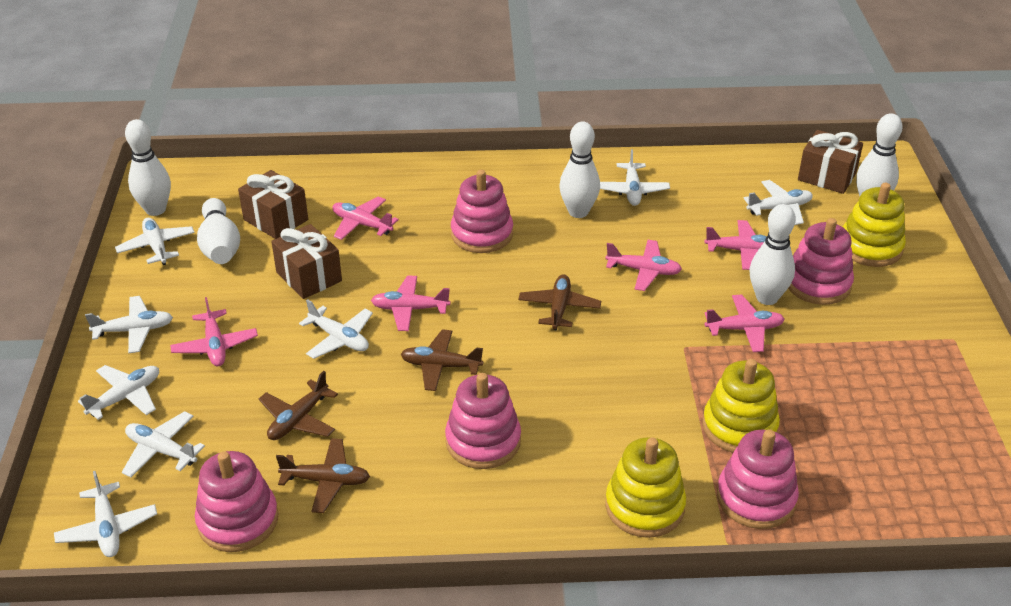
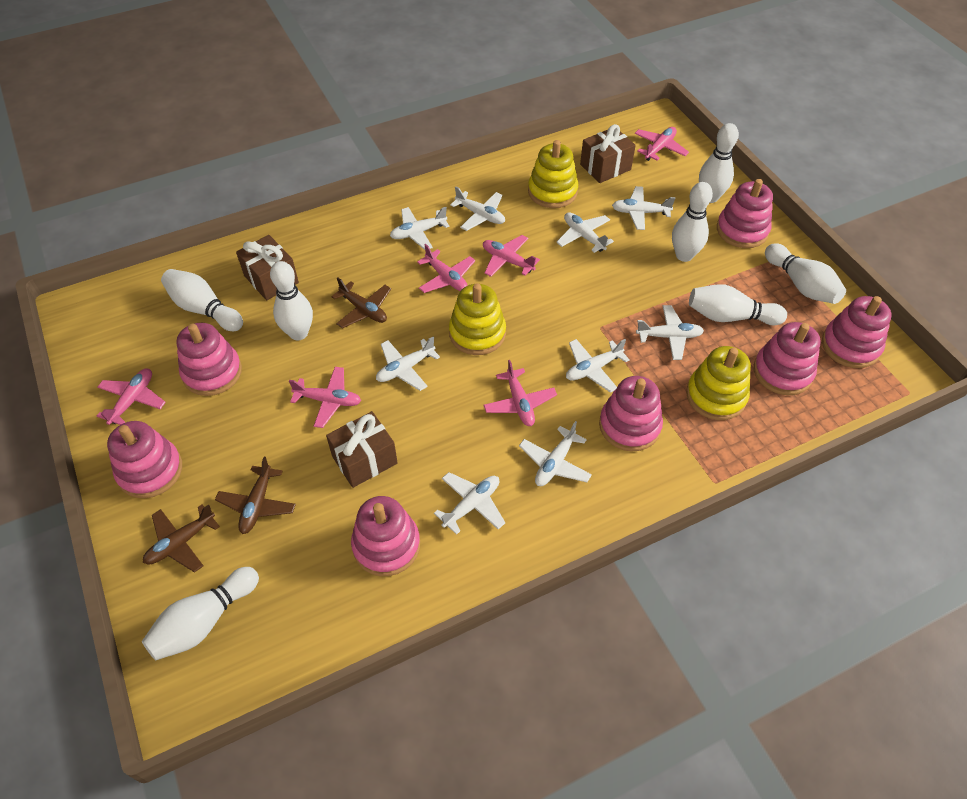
brown plane: [259,371,338,440] [276,438,370,513] [401,329,483,391] [518,274,601,331] = 4 -> [143,504,220,573] [215,457,296,534] [331,277,391,328] = 3
pink stacking toy: [195,451,279,552] [445,373,521,469] [451,170,513,253] [717,429,799,529] [788,218,854,305] = 5 -> [107,421,182,498] [176,323,242,396] [351,496,420,576] [599,376,663,451] [717,179,773,248] [754,322,821,395] [822,296,891,368] = 7
white bowling pin: [125,119,171,216] [197,198,240,264] [559,121,600,218] [750,204,796,305] [856,113,903,196] = 5 -> [142,567,259,660] [161,269,243,331] [270,261,313,340] [672,182,713,262] [689,284,787,325] [699,123,739,203] [765,243,846,304] = 7
white plane: [54,471,157,557] [78,365,159,420] [85,296,173,353] [115,218,195,265] [122,411,205,477] [299,299,373,359] [600,149,670,206] [743,180,813,225] = 8 -> [376,337,440,391] [390,207,450,250] [434,472,505,535] [450,187,505,231] [519,421,592,486] [557,212,614,253] [566,339,630,393] [612,186,675,230] [636,305,704,360] = 9

